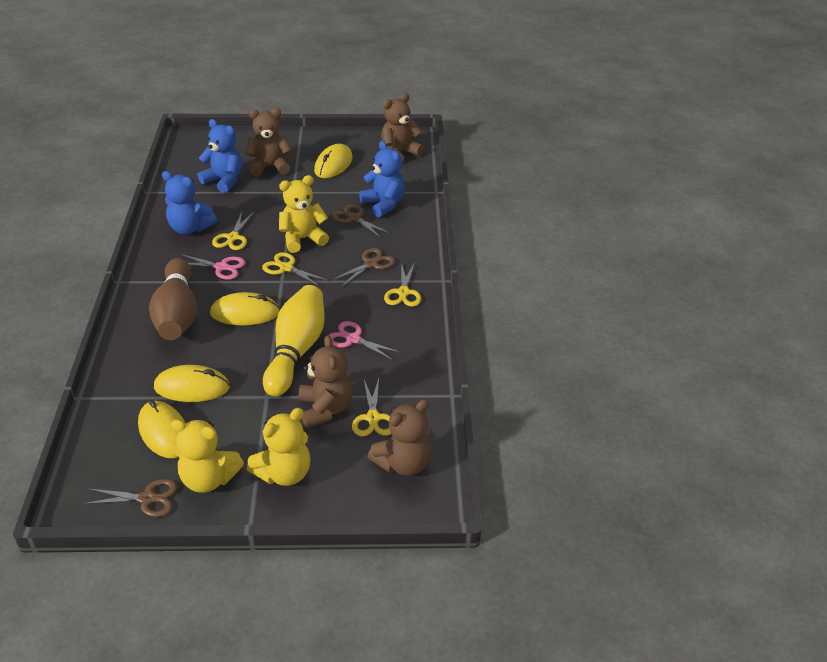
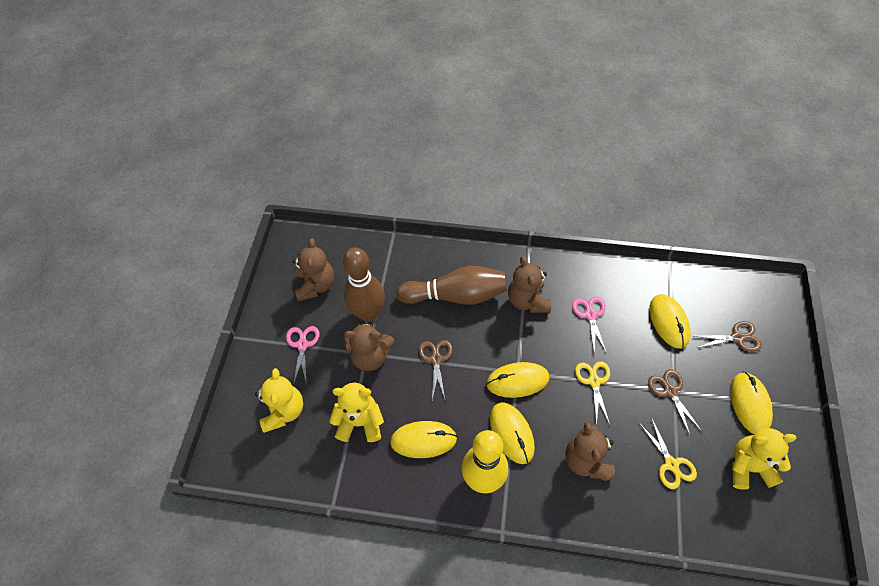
blue teddy bear: [162,171,217,234] [197,119,242,193] [359,141,405,217] = 3 -> none = 0
brown bowling pin: [149,258,197,340] = 1 -> [343,247,385,322] [396,266,507,305] = 2
yellow mouse: [138,400,186,458] [154,365,230,402] [210,292,280,325] [314,144,353,178] = 4 -> [390,421,457,458] [486,362,549,398] [490,402,535,464] [650,294,691,349] [731,372,773,434] = 5
yellow scissors: [212,212,254,250] [262,252,327,287] [352,378,391,436] [384,262,421,307] = 4 -> [575,361,610,426] [639,417,697,489] = 2

